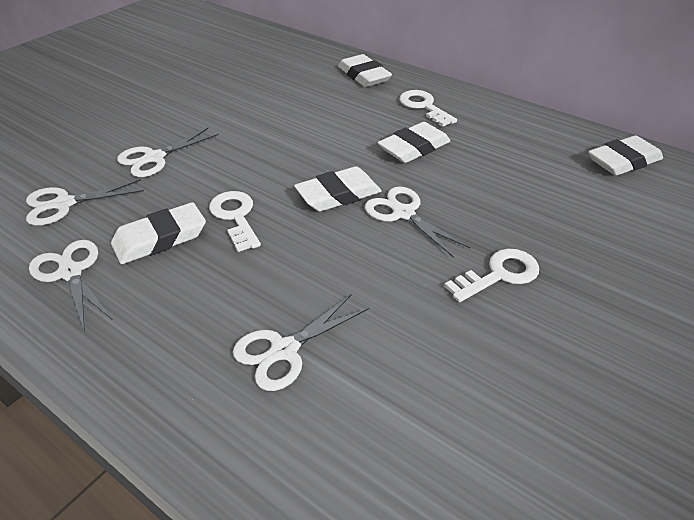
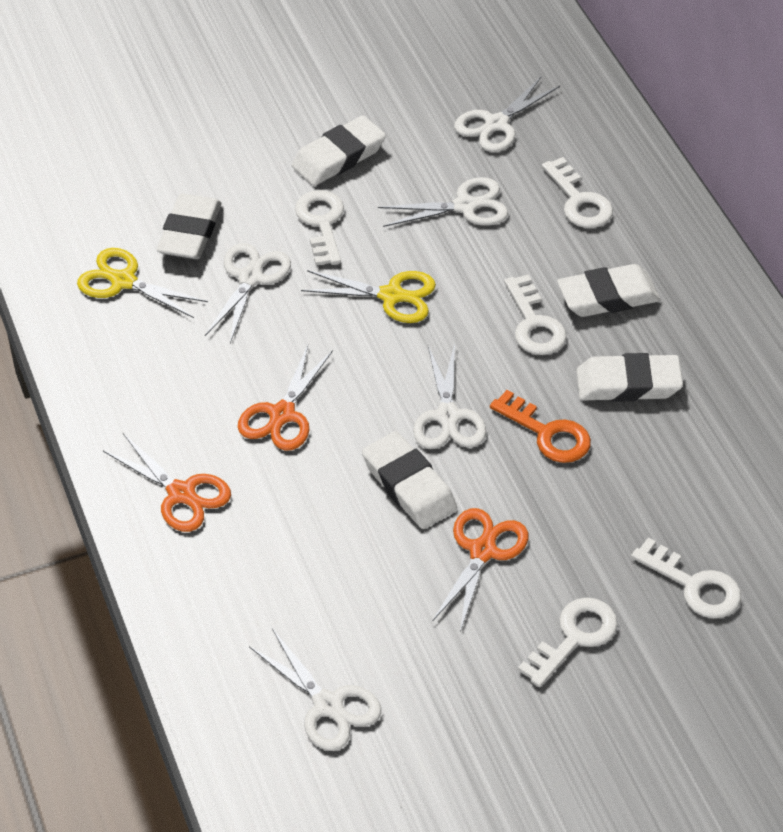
orange key: none = 0 -> [490,390,591,463] = 1
orange scissors: none = 0 -> [103,433,231,532] [238,345,333,451] [432,508,528,632] = 3
white key: [209,191,261,252] [400,90,457,127] [444,249,539,302] = 3 -> [295,190,344,266] [504,274,567,355] [518,598,618,687] [542,157,613,228] [631,537,741,618] = 5
yellow scissors: none = 0 -> [77,248,208,318] [301,270,436,323] = 2

